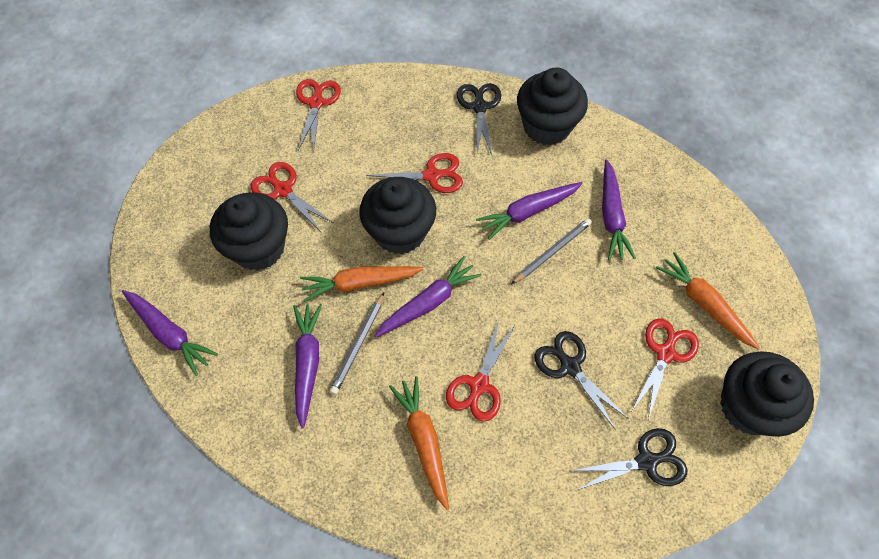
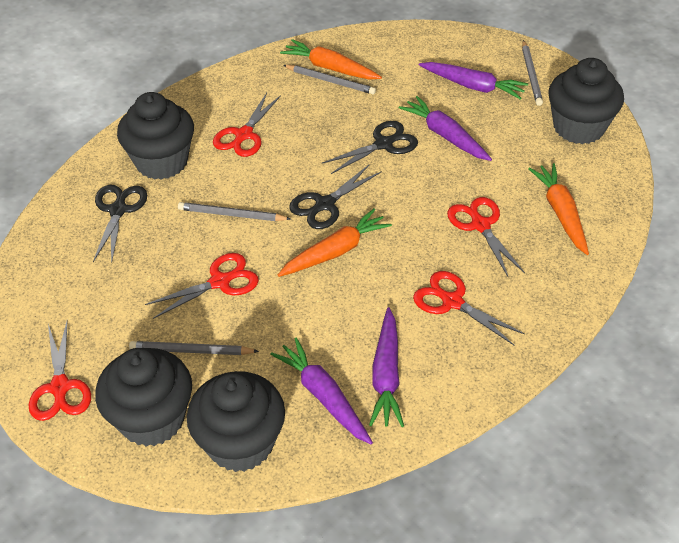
grey pencil: [330,293,384,395] [511,218,592,284] = 2 -> [129,341,259,355] [178,202,291,221] [283,65,376,94] [522,40,543,106] = 4
purple carrot: [122,290,218,376] [293,304,322,429] [375,256,482,337] [476,182,582,240] [602,160,636,260] = 5 -> [270,338,373,444] [369,307,404,427] [399,96,492,161] [419,62,528,100] = 4

